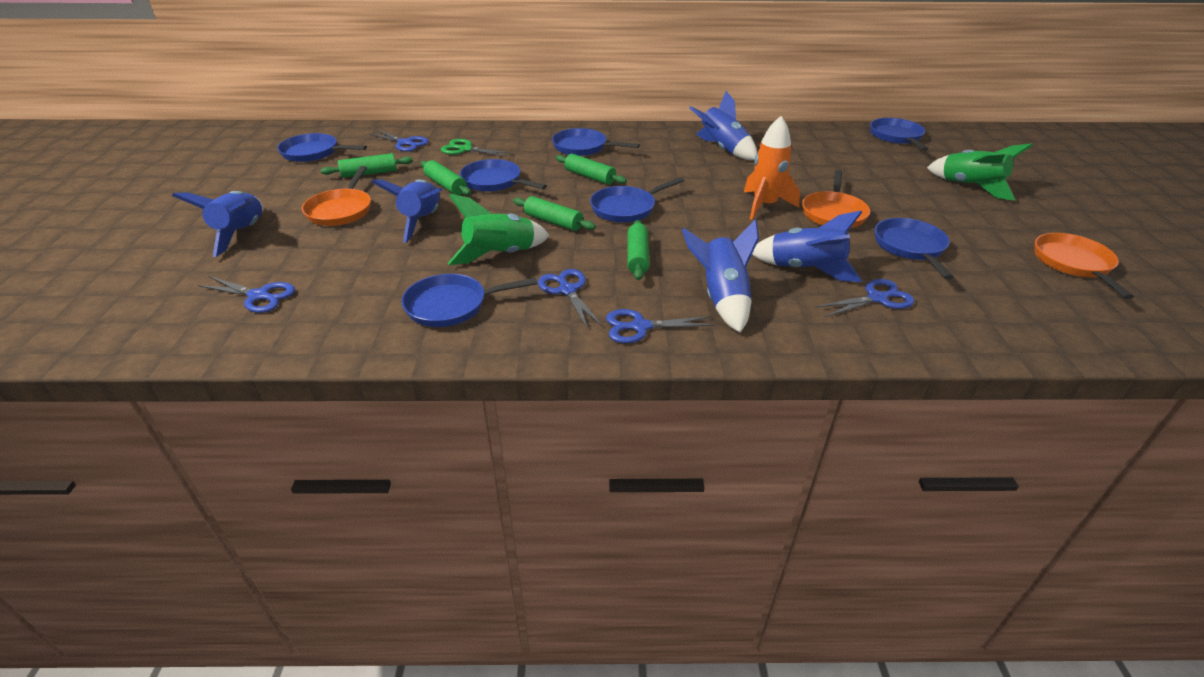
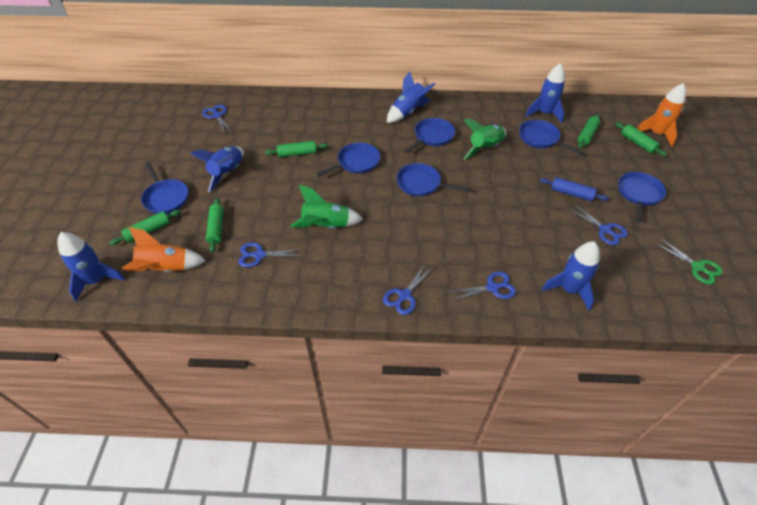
blue pan: [277,133,367,162] [401,274,538,327] [460,159,547,192] [552,128,640,156] [590,177,684,223] [870,118,928,151] [875,218,953,279] = 7 -> [141,162,188,214] [316,143,380,177] [396,163,469,196] [404,118,455,153] [519,120,582,155] [618,172,666,222] = 6
blue rolling pin: none = 0 -> [540,177,609,201] = 1
orange pan: [302,166,371,226] [802,170,870,228] [1034,233,1134,299] = 3 -> none = 0
orange rocket: [744,116,800,220] = 1 -> [122,227,206,272] [637,83,686,147] = 2

